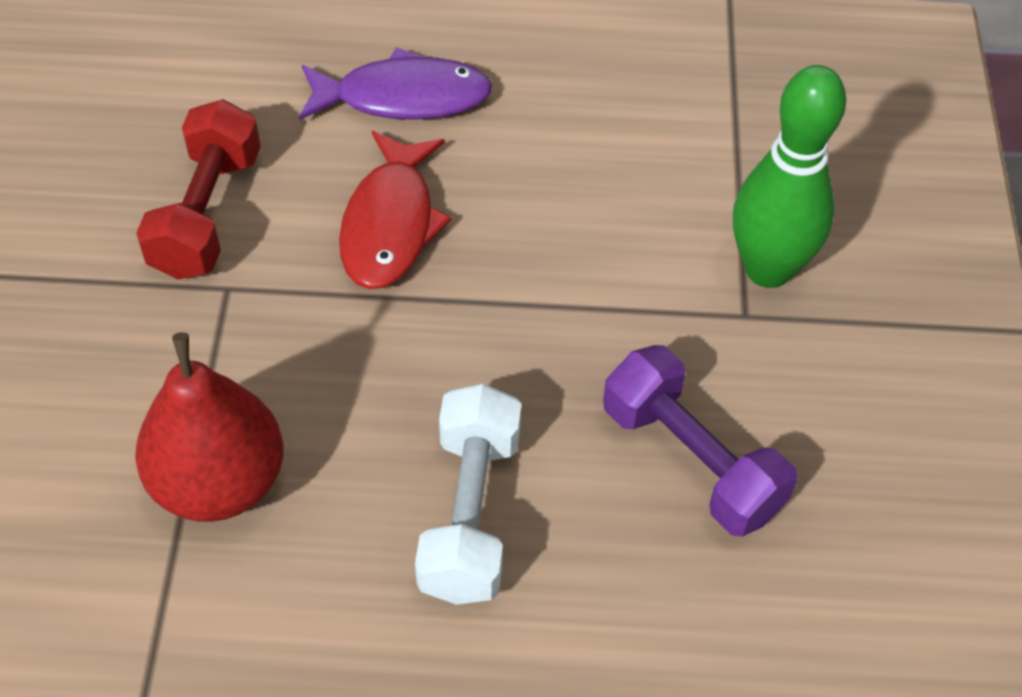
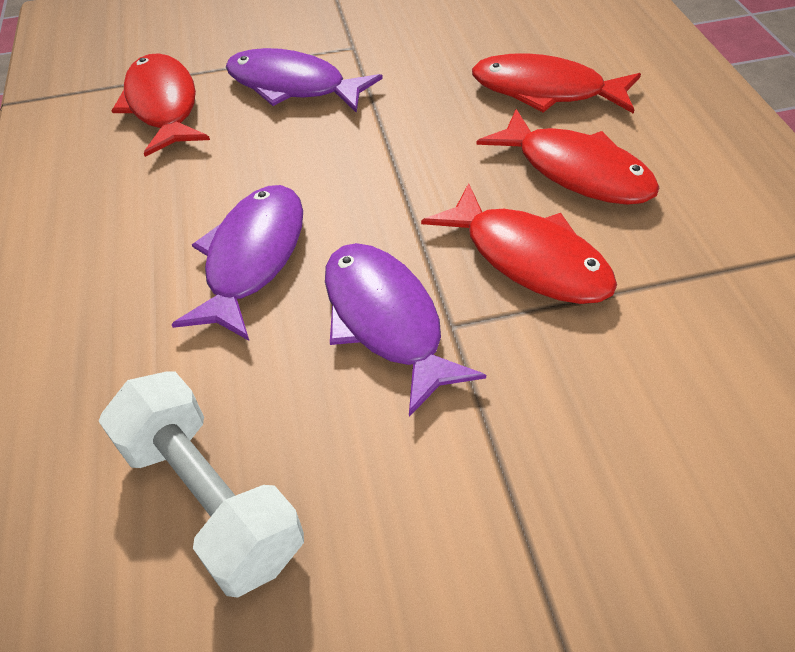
green bowling pin: [733,65,846,288] = 1 -> none = 0
purple dumbbell: [603,345,797,537] = 1 -> none = 0
purple fish: [299,48,492,120] = 1 -> [171,185,303,341] [225,48,383,113] [325,243,486,417] = 3
red dumbbell: [136,99,261,280] = 1 -> none = 0
red fish: [339,131,452,289] = 1 -> [111,53,210,157] [421,183,617,304] [472,53,641,114] [476,109,660,205] = 4
red pear: [135,332,283,522] = 1 -> none = 0

